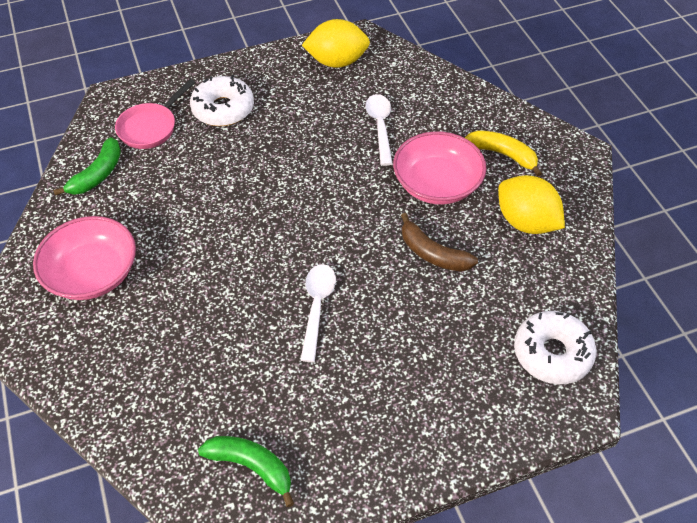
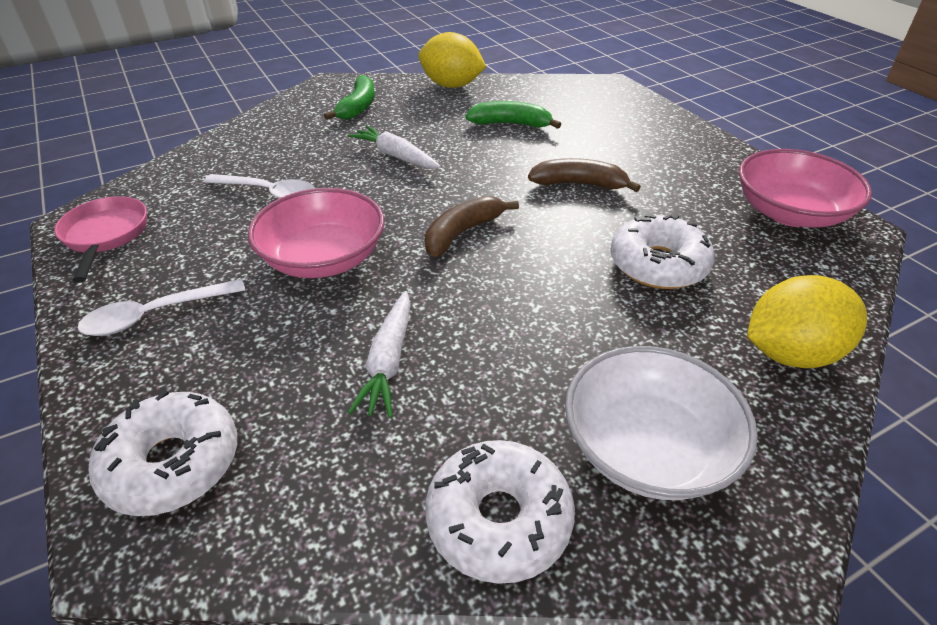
brown banana: [401,213,478,271] = 1 -> [424,196,519,257] [528,158,641,192] = 2
white bowl: none = 0 -> [565,346,758,500] = 1
white carrot: none = 0 -> [348,126,441,168] [348,291,411,418] = 2
white donut: [190,75,254,126] [514,311,596,384] = 2 -> [89,390,237,516] [425,440,575,584] [610,213,714,289] = 3
yellow banana: [465,130,542,177] = 1 -> none = 0

